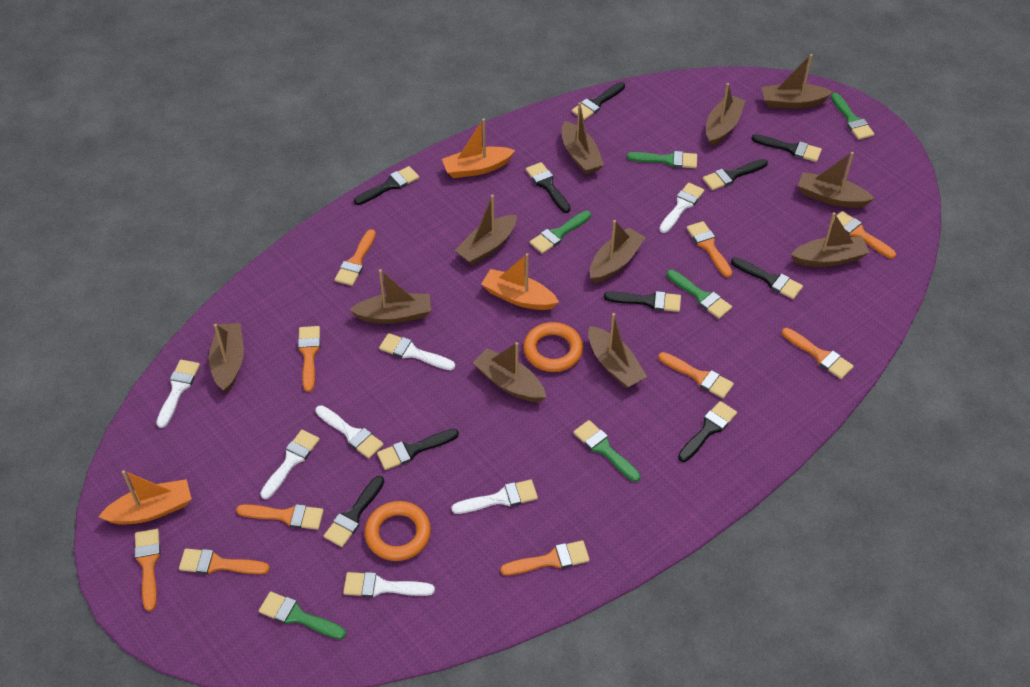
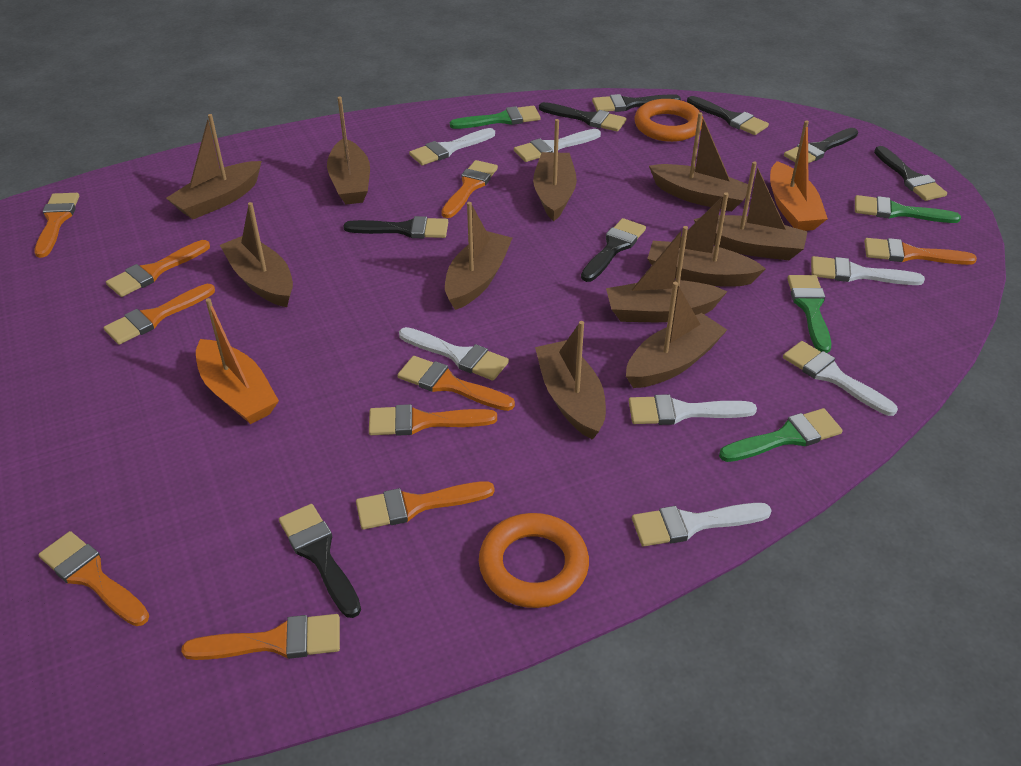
black brush: [324,476,384,547] [354,166,419,205] [377,429,459,470] [526,162,571,213] [572,82,625,120] [604,291,681,312] [678,401,737,462] [703,159,768,190] [731,257,803,299] [751,134,822,162] = 10 -> [279,504,361,618] [344,216,448,238] [539,102,626,132] [581,218,646,282] [592,94,681,112] [687,96,769,135] [784,128,858,163] [874,146,947,201] = 8
green brush: [259,591,346,639] [530,211,591,254] [573,420,641,482] [627,151,697,168] [667,270,732,319] [831,93,874,140] = 6 -> [450,106,541,129] [719,408,843,462] [787,275,831,353] [855,195,961,223] = 4
orange boat: [99,470,192,525] [442,118,515,178] [481,253,559,310] = 3 -> [196,298,279,424] [770,120,828,231] = 2

